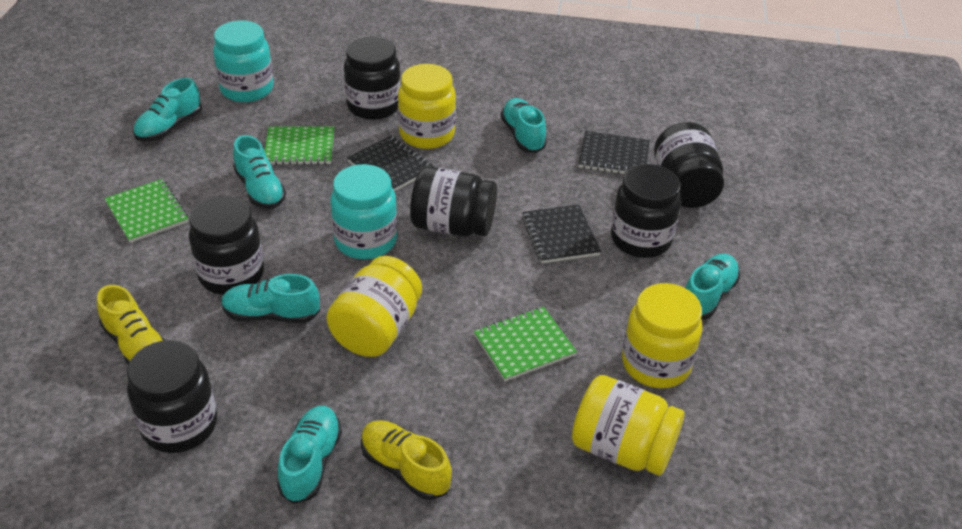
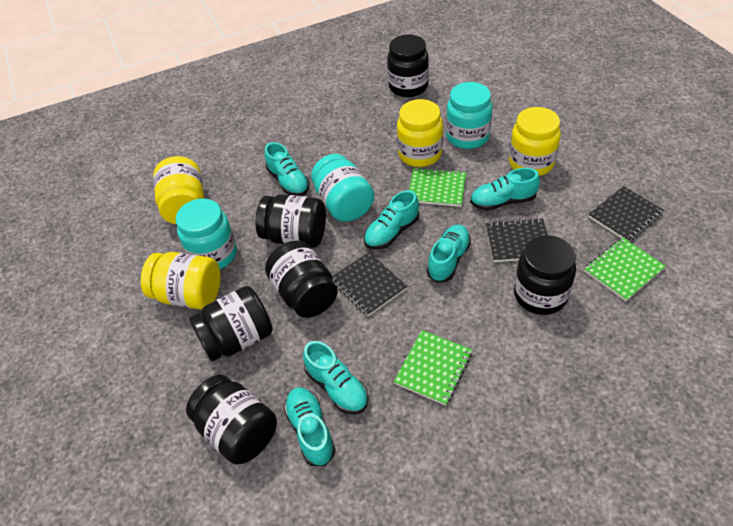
turquoise jar: [213,20,274,102] [330,164,398,259] = 2 -> [176,198,237,269] [311,154,374,222] [446,82,492,149] = 3
yellow shoe: [97,285,165,365] [361,420,452,500] = 2 -> none = 0

